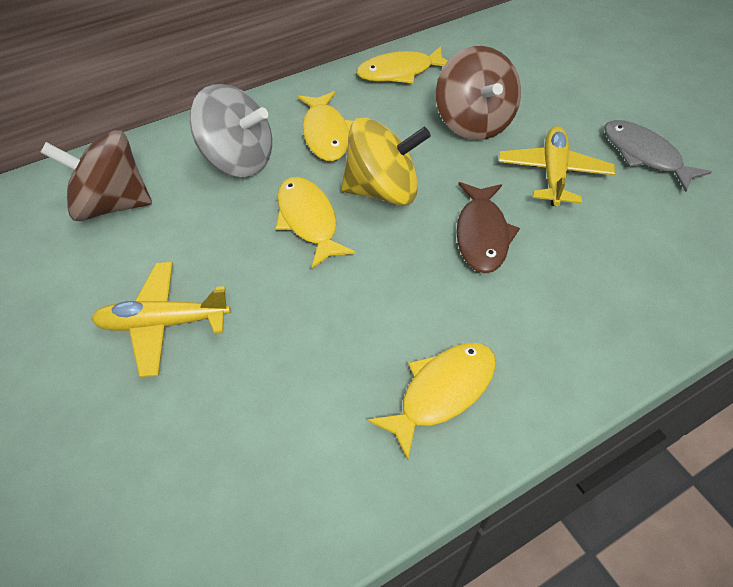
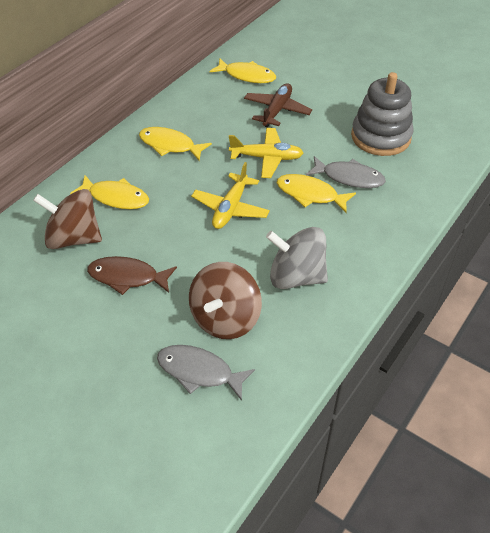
brown plane: none = 0 -> [244,83,312,127] = 1
grey fish: [604,120,712,192] = 1 -> [157,345,255,401] [306,156,386,188] = 2
grey stacking toy: none = 0 -> [351,72,414,156] = 1
yellow spinning top: [341,117,431,206] = 1 -> none = 0

